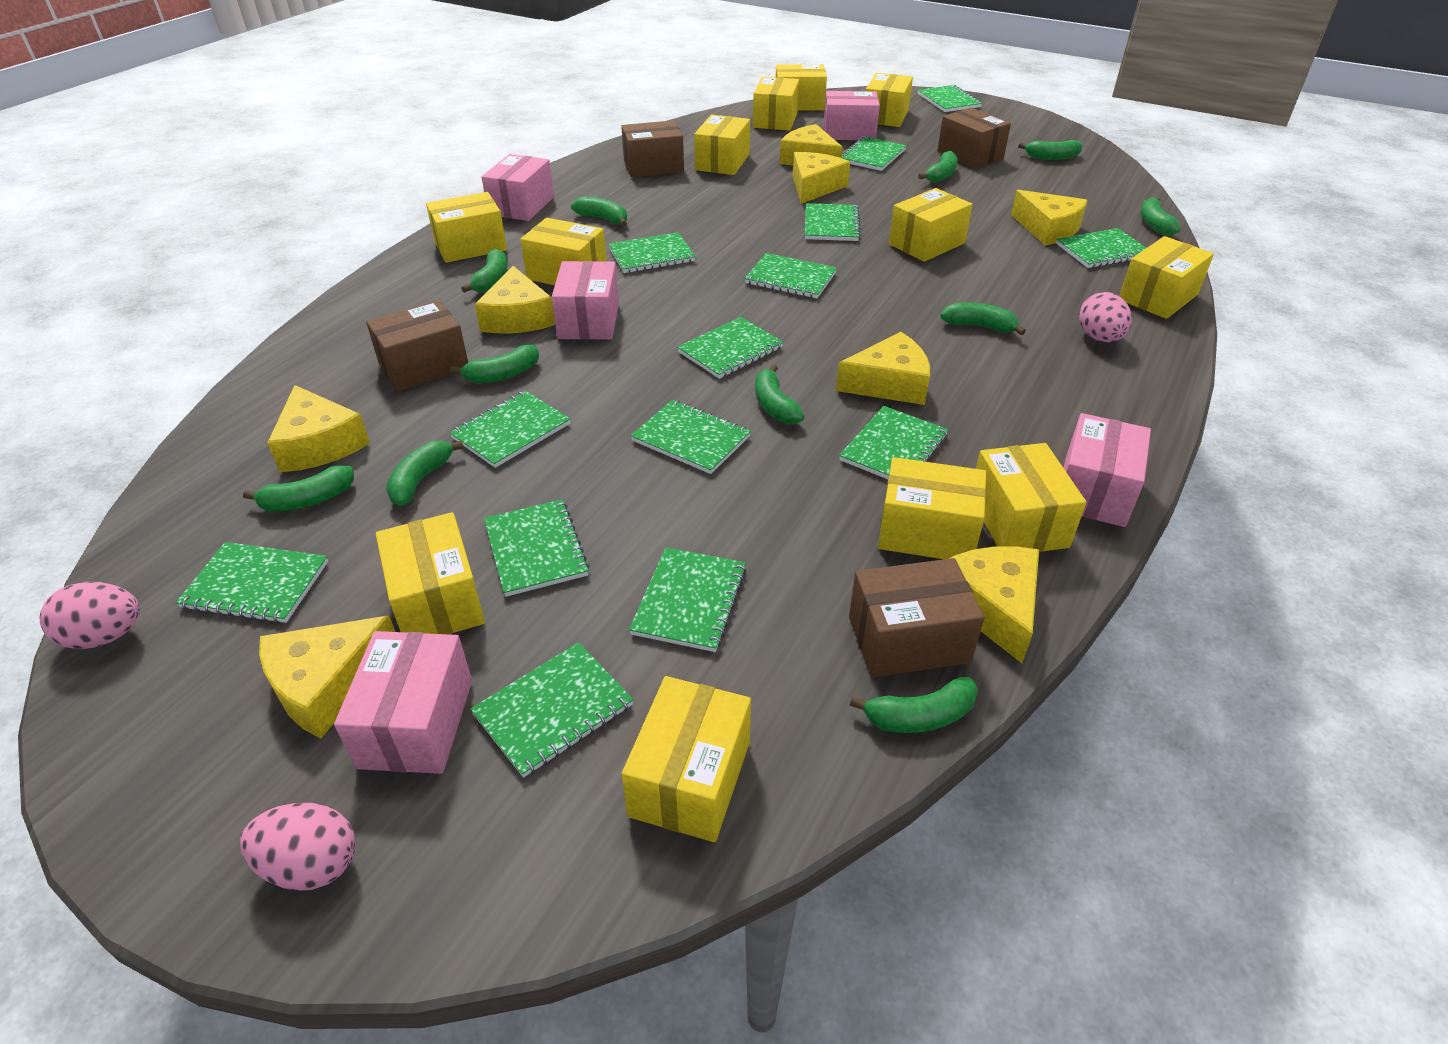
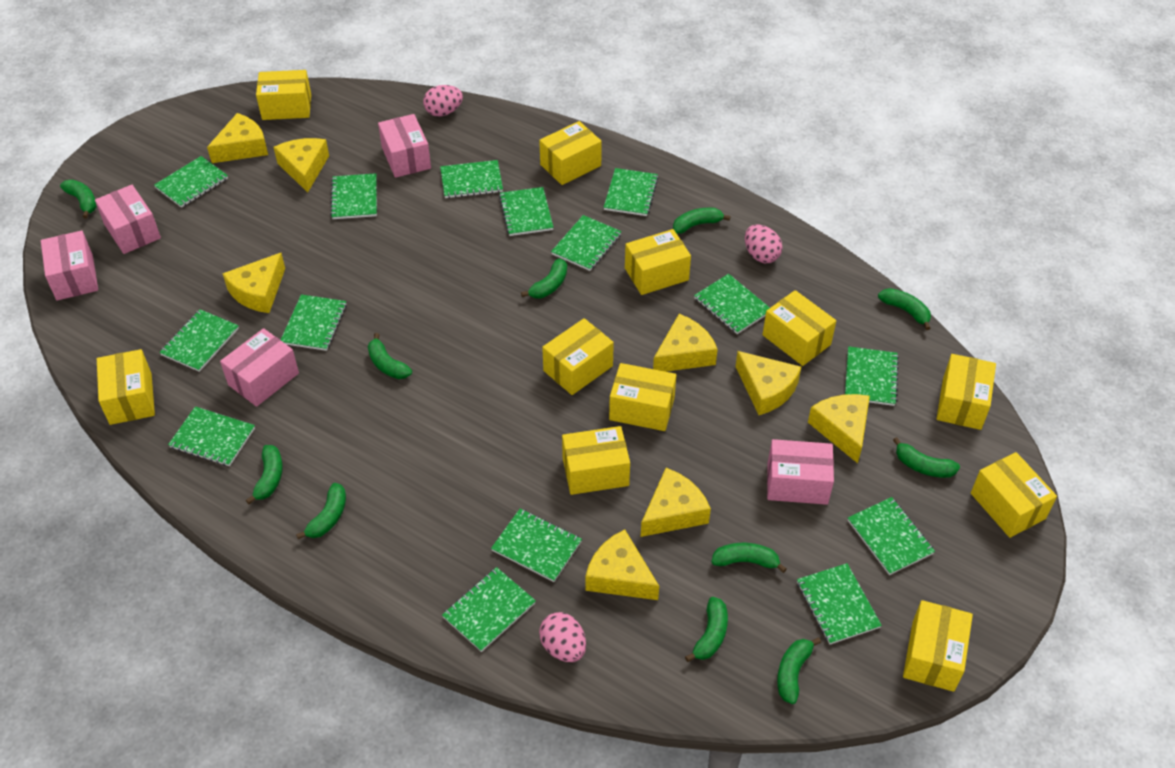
brown box: [366,300,468,391] [621,120,684,177] [849,558,984,677] [937,108,1011,169] = 4 -> none = 0
green notebook: [176,542,328,623] [449,391,570,468] [470,642,633,778] [484,499,589,597] [609,232,696,273] [629,547,746,652] [630,400,751,474] [677,317,784,379] [745,253,837,298] [805,203,861,241] [839,406,948,479] [842,136,907,171] [918,85,982,112] [1056,228,1146,268] = 14 -> [154,156,228,208] [159,309,239,372] [168,406,255,466] [281,294,347,351] [330,173,377,219] [440,160,503,198] [442,567,536,652] [491,509,582,582] [499,187,554,236] [551,215,622,271] [604,168,659,216] [694,274,770,334] [797,563,882,644] [845,346,899,406] [848,497,935,575] = 15
yellow box: [376,512,485,635] [426,192,507,263] [520,218,607,285] [622,676,751,842] [694,115,750,175] [753,77,799,131] [776,64,827,110] [866,73,913,127] [878,457,986,559] [889,188,973,262] [976,443,1086,552] [1119,236,1214,319] = 12 -> [97,349,155,425] [256,70,311,120] [539,121,602,185] [542,318,614,395] [562,426,630,495] [609,363,676,431] [625,229,691,295] [763,290,836,366] [903,600,973,692] [937,354,996,430] [971,452,1057,538] = 11

